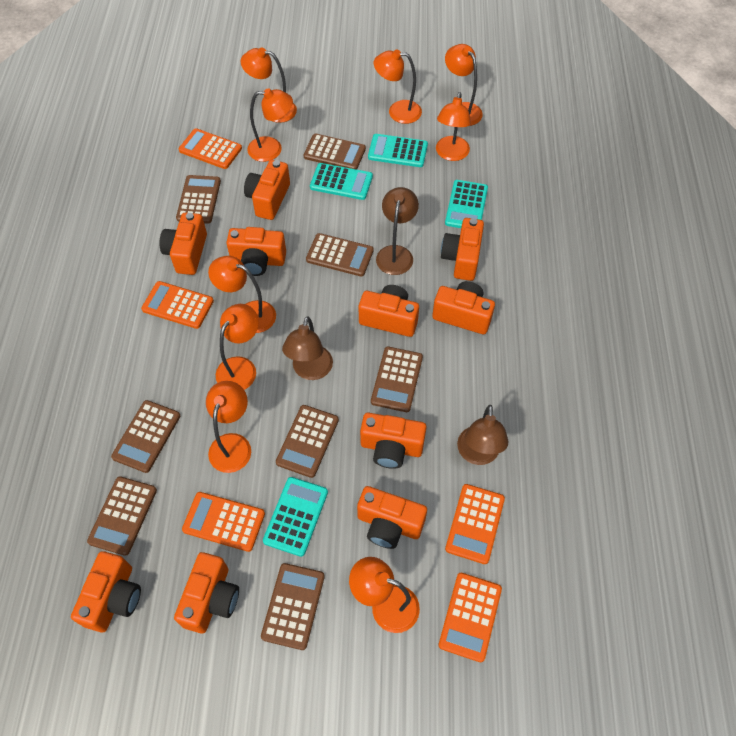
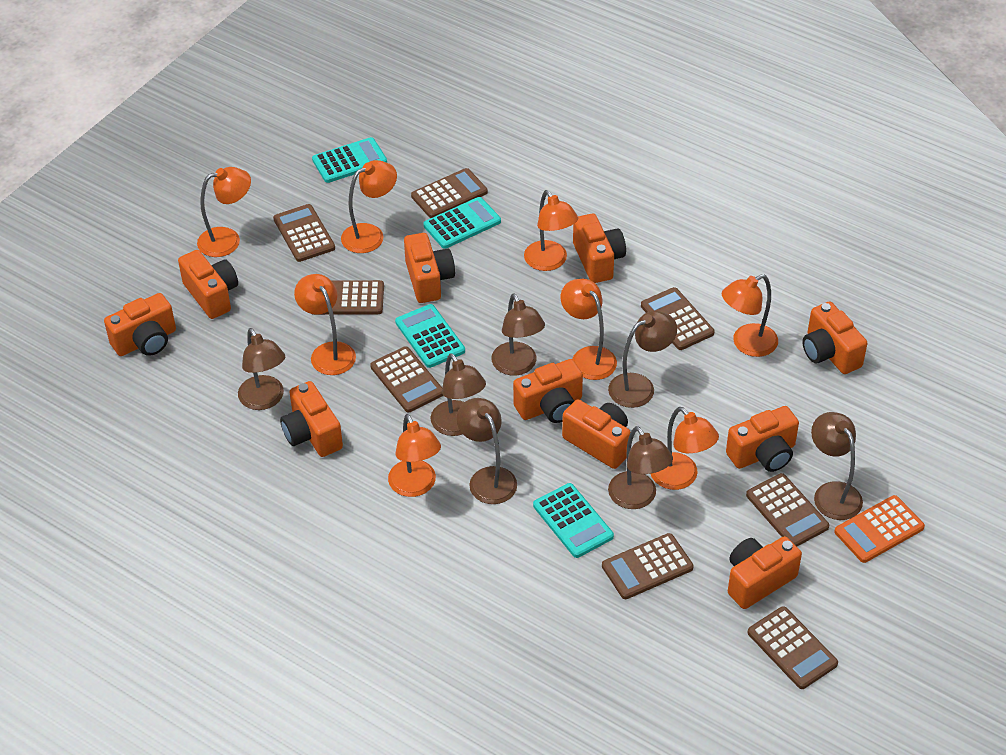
brown lamp: [282,316,333,380] [376,187,419,275] [457,405,509,465] = 3 -> [238,328,285,410] [430,353,486,436] [456,398,517,504] [492,294,545,376] [608,311,677,408] [608,426,673,509] [811,412,863,520] = 7
orange calculator: [141,281,214,329] [179,128,242,169] [182,492,265,552] [438,573,502,662] [445,484,505,564] = 5 -> [834,495,925,563] = 1
orange lamp: [206,381,251,473] [208,256,276,333] [216,304,259,390] [241,48,297,123] [247,88,293,162] [349,557,420,633] [374,50,422,124] [436,92,471,161] [445,44,483,126] = 9 -> [197,167,251,257] [294,274,356,375] [341,160,397,253] [388,414,441,497] [524,190,578,271] [561,279,617,380] [651,407,719,490] [722,274,778,357] = 8

